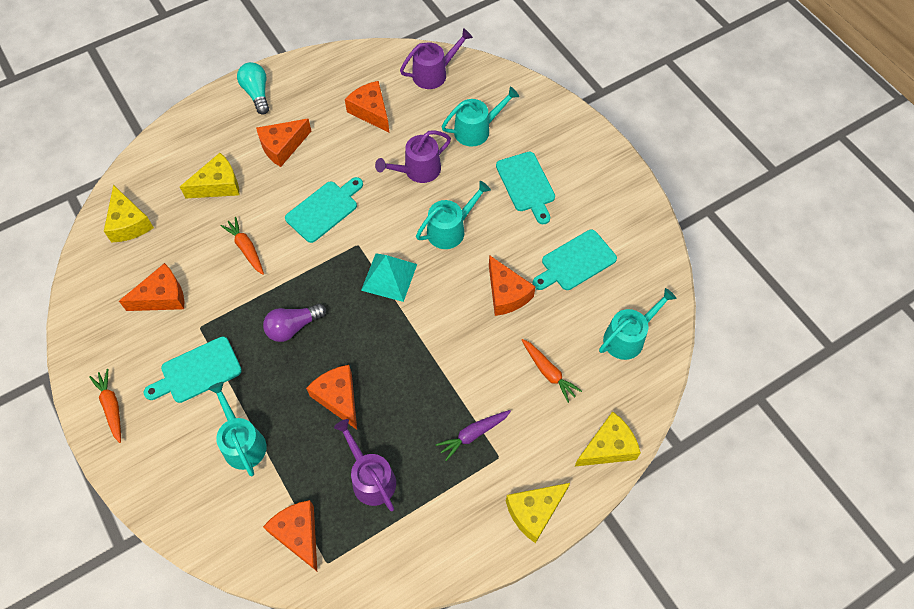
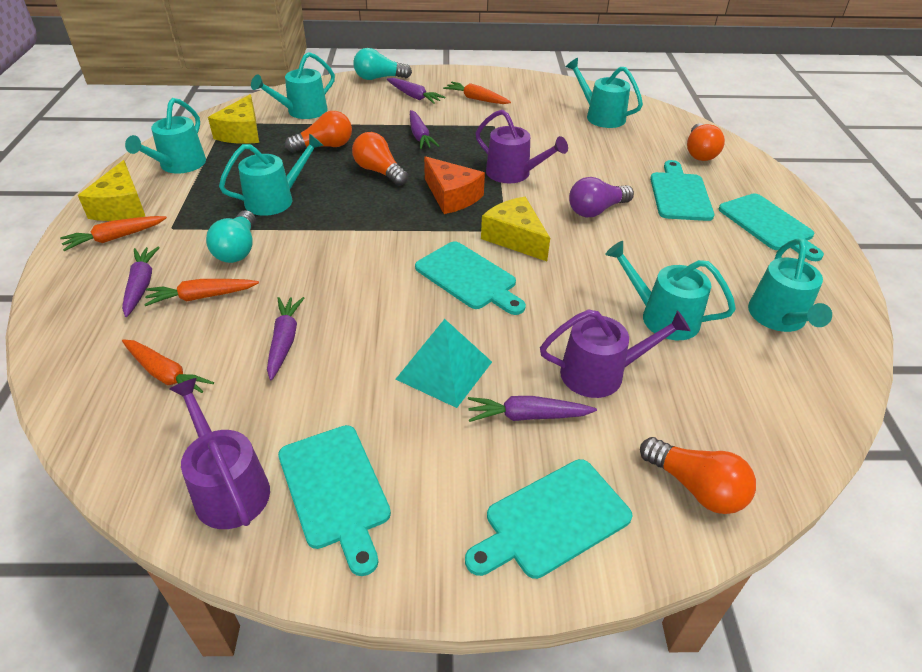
orange carrot: [89,369,121,443] [220,217,264,275] [522,339,582,403] = 3 -> [60,216,167,251] [122,339,214,393] [144,279,259,306] [443,82,511,104] = 4
orange cheese: [119,263,184,311] [256,119,311,167] [263,500,317,571] [306,365,357,430] [345,81,389,133] [489,255,535,316] = 6 -> [424,156,485,214] = 1
orange light bulb: none = 0 -> [285,111,352,152] [352,132,408,186] [640,437,756,514] [687,123,725,161] = 4
purple carrot: [436,410,511,461] = 1 -> [122,246,160,317] [267,297,304,381] [387,78,446,104] [410,110,439,149] [468,396,597,422] = 5
turquoise cutting board: [144,337,242,403] [285,177,363,243] [496,152,555,224] [533,230,617,290] = 4 -> [278,425,391,576] [415,241,526,315] [465,459,632,579] [650,160,714,221] [719,194,824,261] = 5
turquoise light bulb: [237,62,269,115] = 1 -> [206,210,256,263] [353,48,412,80] = 2
turquoise watering can: [208,382,266,476] [416,181,491,249] [442,87,519,147] [599,288,677,360] = 4 -> [125,98,206,174] [219,133,324,216] [251,52,335,119] [566,58,643,128] [605,241,736,340] [748,238,832,332] = 6
yellow cheese: [104,185,154,243] [180,153,239,199] [506,483,570,543] [574,411,641,467] = 4 -> [78,160,145,221] [208,94,259,144] [481,197,550,261] = 3

